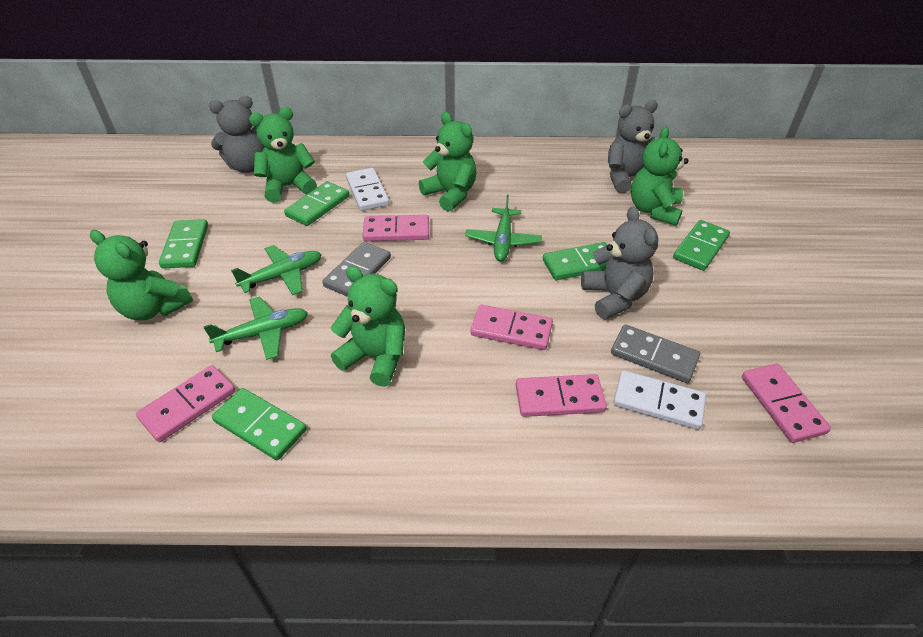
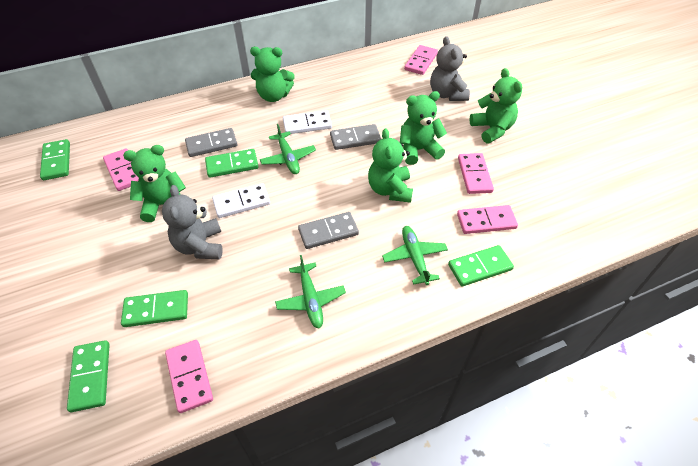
grey domino: [322,242,391,297] [611,324,700,383] = 2 -> [185,128,237,157] [298,212,359,249] [330,124,381,150] = 3
grey teddy bear: [209,96,264,173] [581,206,658,319] [608,100,658,193] = 3 -> [162,185,223,259] [430,36,470,101] = 2

